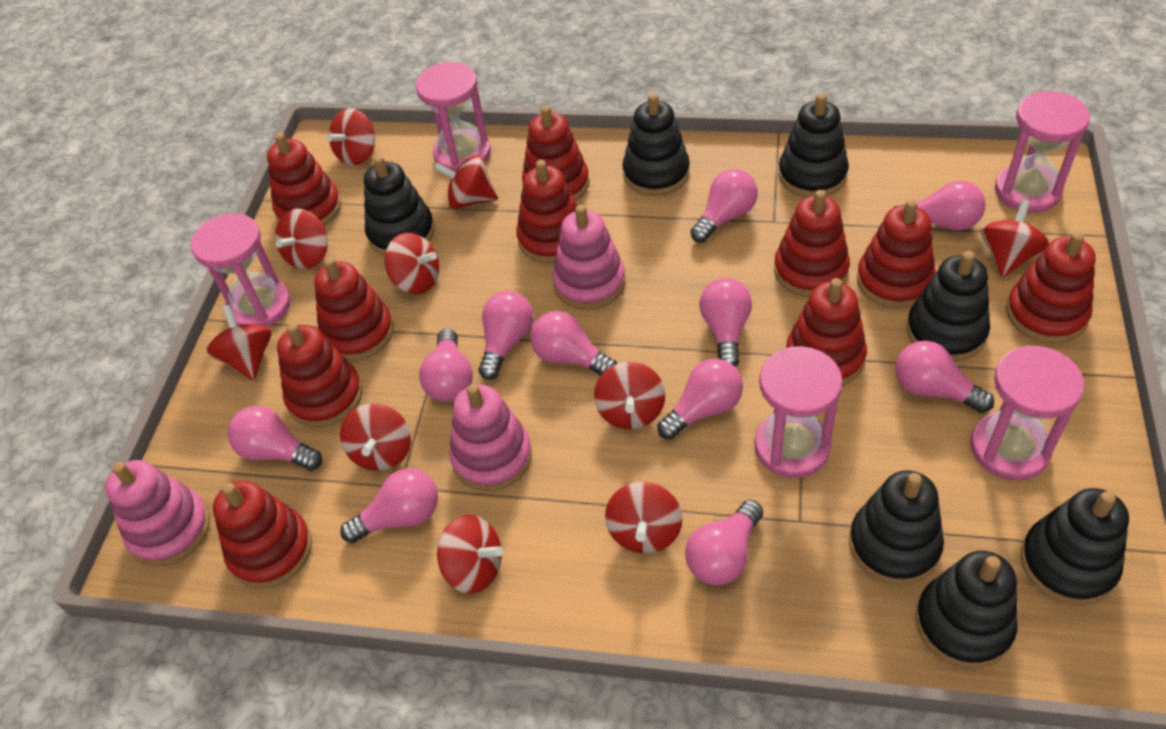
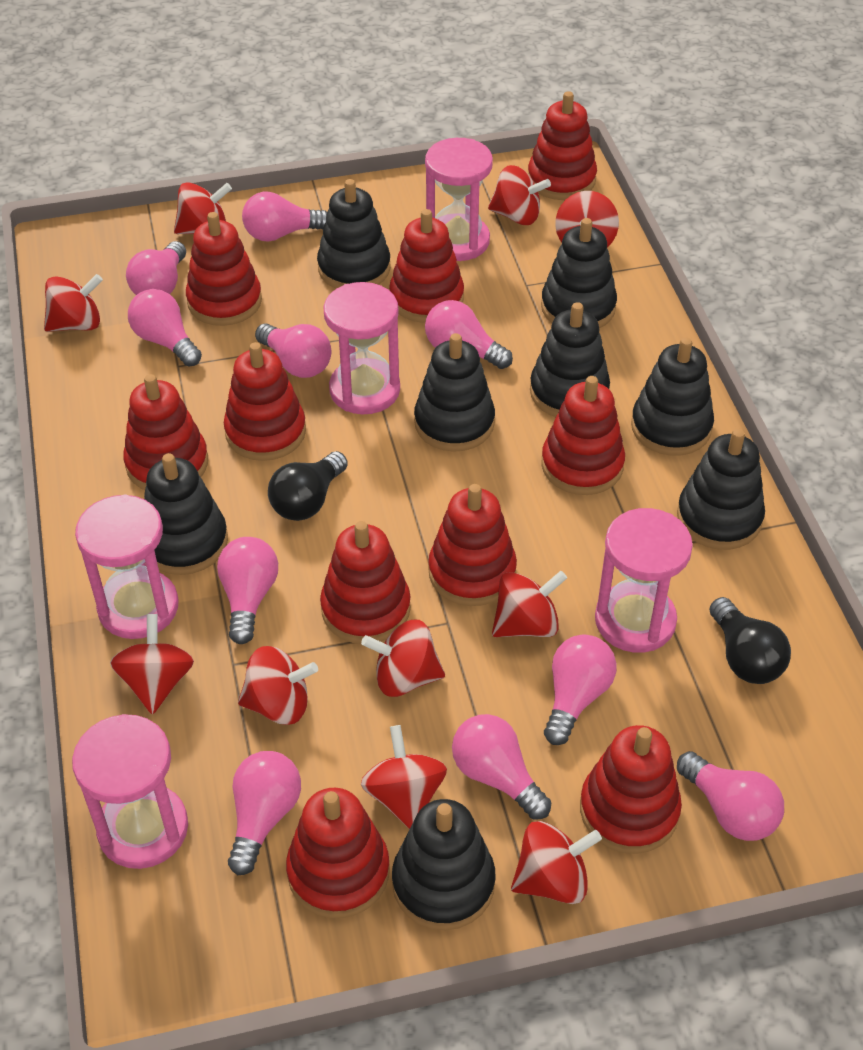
black light bulb: none = 0 -> [268,451,348,521] [709,597,791,684] = 2
black stacking toy: [364,156,435,256] [623,93,690,196] [778,93,849,198] [849,471,944,585] [906,251,990,362] [915,551,1018,668] [1021,488,1129,605] = 7 -> [144,453,228,575] [317,179,391,289] [392,799,495,930] [414,333,495,452] [530,302,610,417] [541,218,617,328] [631,337,714,456] [677,429,765,550] = 8
pink light bulb: [227,406,322,471] [340,468,438,543] [419,328,473,402] [479,291,533,380] [530,311,617,375] [657,359,743,440] [685,500,763,585] [690,169,758,243] [700,278,752,367] [893,181,985,231] [895,341,994,413] = 11 -> [126,241,186,295] [128,289,202,367] [217,537,278,644] [228,751,301,875] [242,192,327,242] [255,324,331,378] [425,300,513,369] [452,714,551,820] [544,634,617,745] [677,751,784,841] = 10
pink stacking toy: [105,460,210,566] [449,384,532,491] [552,205,625,310] = 3 -> none = 0

